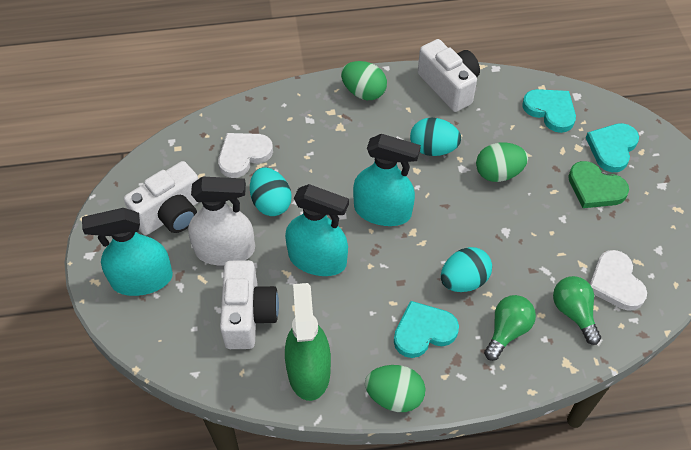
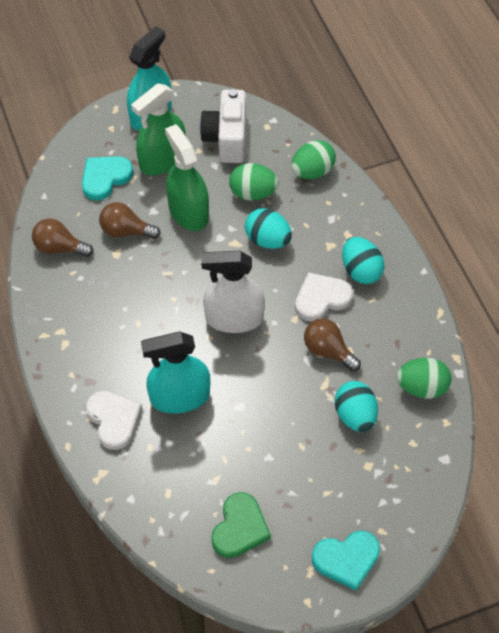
brown light bulb: none = 0 -> [32,219,94,257] [99,202,161,239] [304,318,361,372] = 3
green light bulb: [484,295,536,361] [553,276,601,345] = 2 -> none = 0
green spray bottle: [285,283,331,401] = 1 -> [131,83,186,175] [165,124,209,231] = 2
turquoise heart: [394,301,459,358] [522,89,576,133] [586,123,639,172] = 3 -> [82,156,133,201] [312,531,380,590] = 2
turquoise spray bottle: [82,208,173,296] [285,184,349,276] [353,134,421,226] = 3 -> [127,26,172,131] [141,331,210,413] = 2
white camera: [124,161,199,235] [220,260,279,349] [418,39,480,112] = 3 -> [200,89,246,163] = 1

